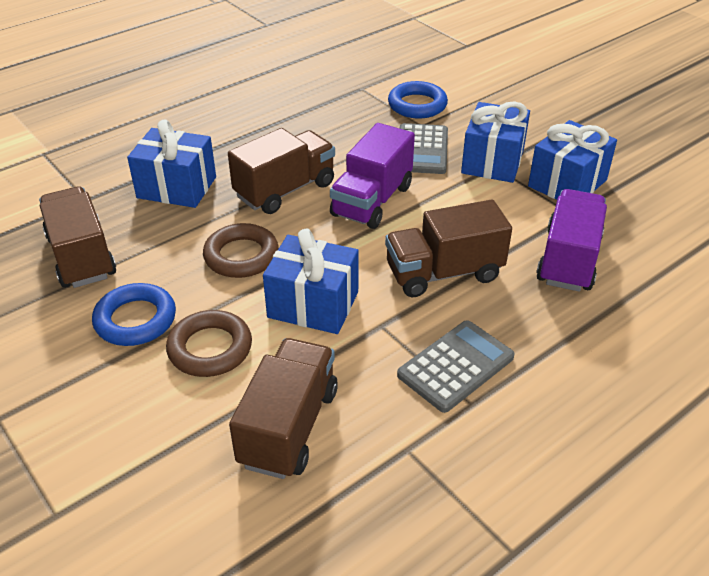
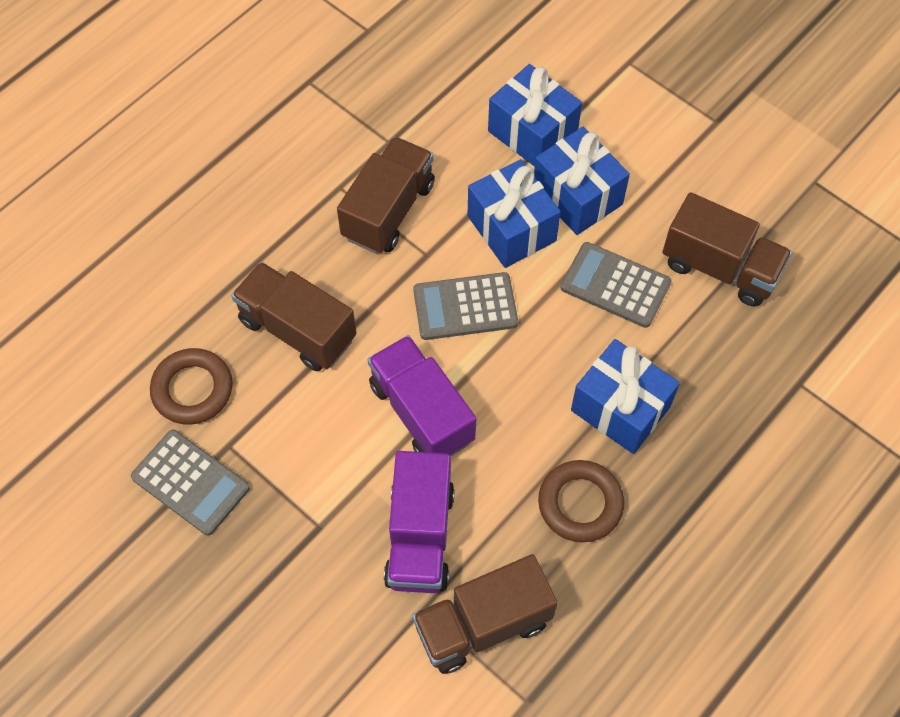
blue ring: [92,283,176,346] [388,81,448,119] = 2 -> none = 0
grey calculator: [397,320,515,413] [400,123,448,174] = 2 -> [131,430,250,536] [413,272,518,340] [560,242,671,328] = 3

